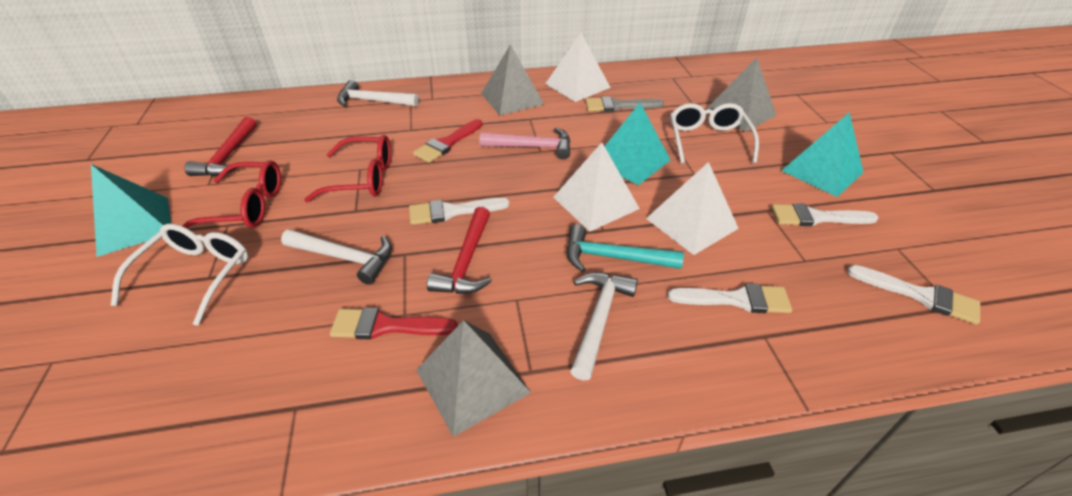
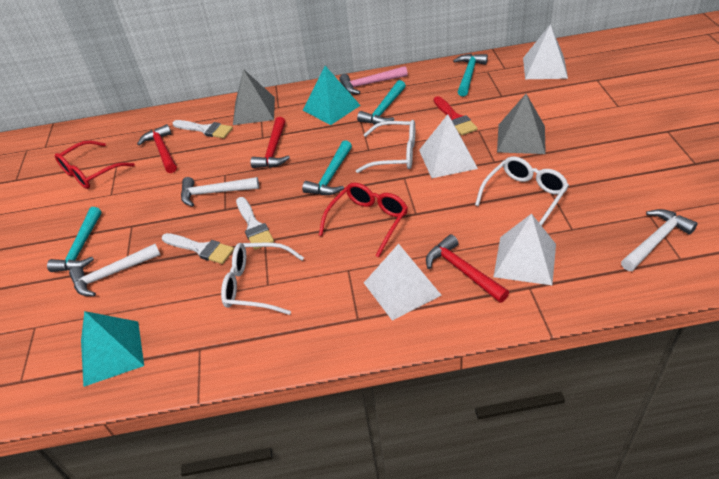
grey brush: [585,96,664,112] = 1 -> none = 0
grey pyramid: [416,320,531,437] [481,44,545,116] [705,58,777,132] = 3 -> [233,69,275,125] [497,94,546,154] = 2
red brush: [330,308,458,339] [413,119,483,163] = 2 -> [434,96,478,135] = 1
red hammer: [184,117,257,177] [427,207,492,294] = 2 -> [137,124,177,173] [250,117,290,168] [426,234,509,303] = 3
turquoise hammer: [567,224,684,272] = 1 -> [47,207,102,272] [302,140,352,195] [357,80,406,125] [453,54,488,96] = 4
turquoise pyramid: [91,164,171,257] [605,103,670,185] [781,112,864,197] = 3 -> [81,311,144,387] [303,66,361,125] = 2
white brush: [409,198,509,225] [668,283,792,313] [771,203,879,226] [847,265,980,325] = 4 -> [162,233,234,264] [173,120,233,138] [236,197,274,250] = 3
white glasses: [111,224,248,326] [670,103,759,164] = 2 -> [221,243,304,315] [356,120,415,173] [475,156,569,226] = 3
white pyramid: [545,33,611,102] [553,143,640,231] [646,162,739,255] = 3 -> [364,244,442,321] [419,114,478,178] [493,213,556,285] [523,24,568,79] = 4

